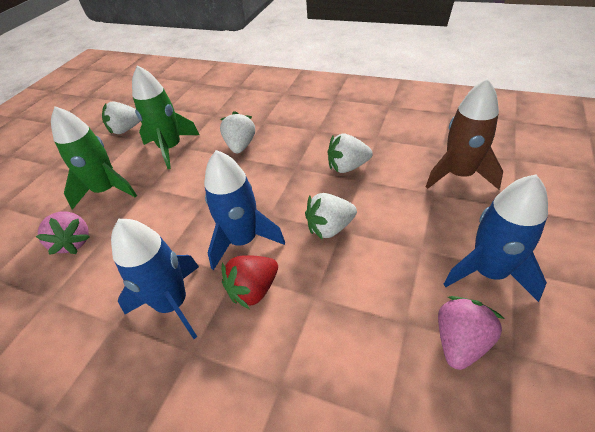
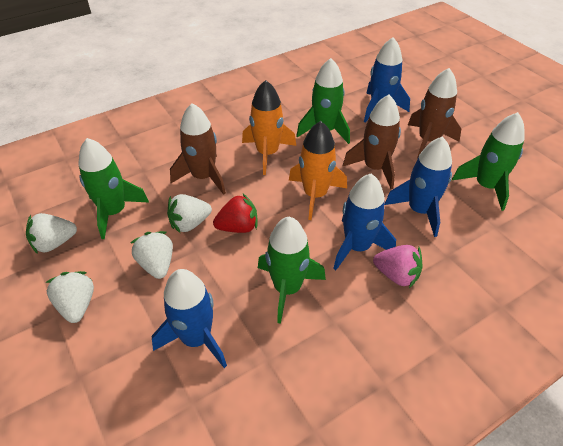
blue rocket: [111,219,199,339] [204,150,285,270] [444,175,548,302] = 3 -> [151,269,227,368] [333,174,396,270] [364,37,410,123] [385,136,452,237] = 4
brown rocket: [426,78,503,190] = 1 -> [170,103,226,195] [343,95,401,189] [408,68,461,158] = 3
green rocket: [51,106,137,210] [132,65,200,169] = 2 -> [78,138,149,239] [258,217,326,324] [296,58,350,144] [452,112,525,211] = 4
orange rocket: none = 0 -> [242,80,296,175] [289,121,347,220] = 2
pink strawberry: [36,211,90,255] [438,296,504,370] = 2 -> [373,245,422,288] = 1

